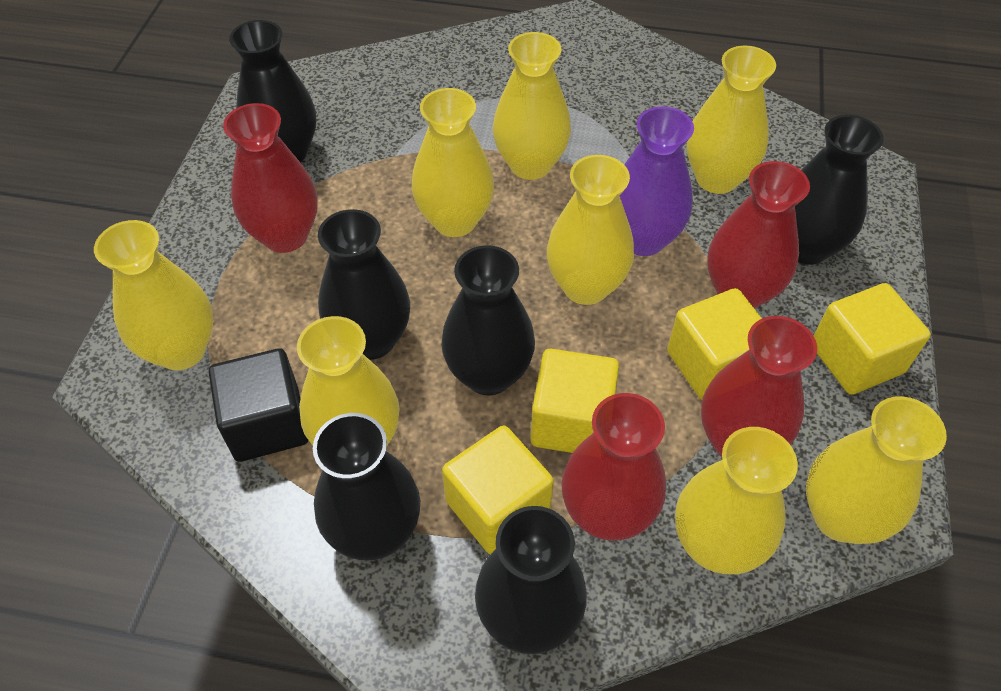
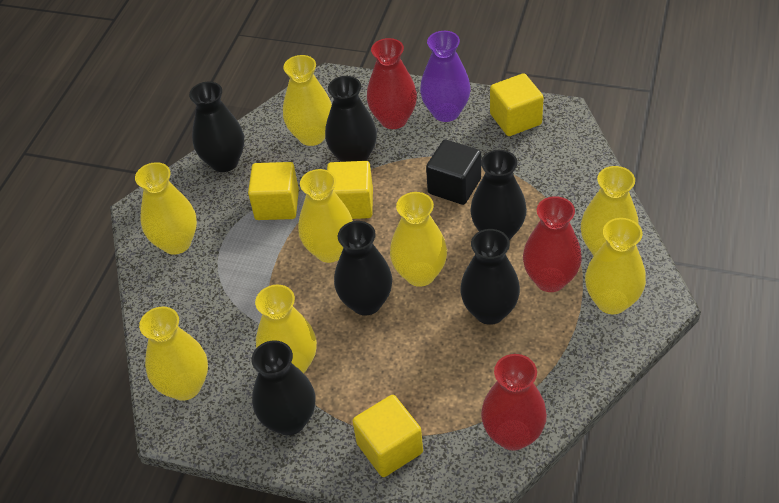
red vase: [223,103,317,253] [561,393,666,541] [701,316,817,457] [707,161,810,309] = 4 -> [367,38,417,129] [481,354,547,451] [523,196,582,292] = 3

